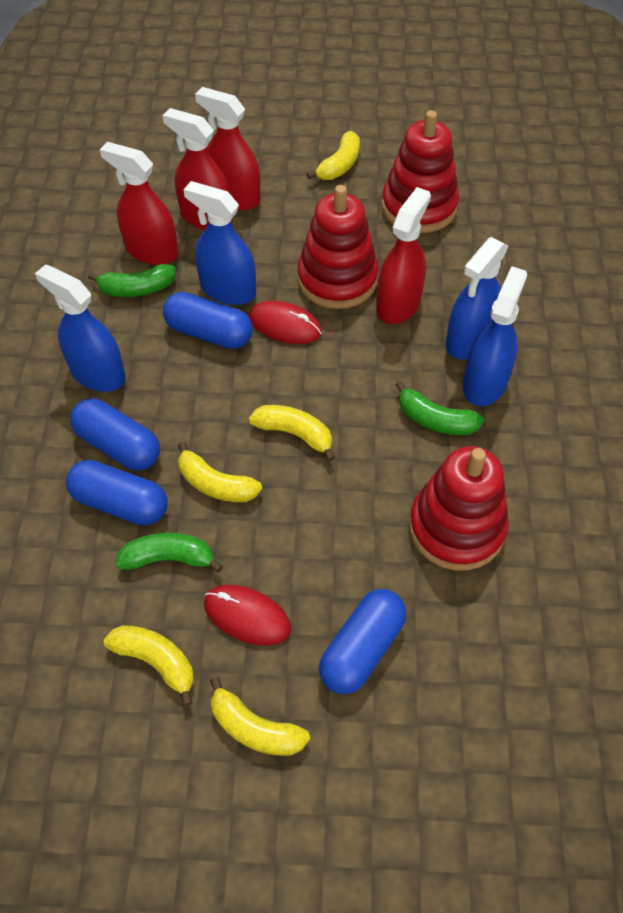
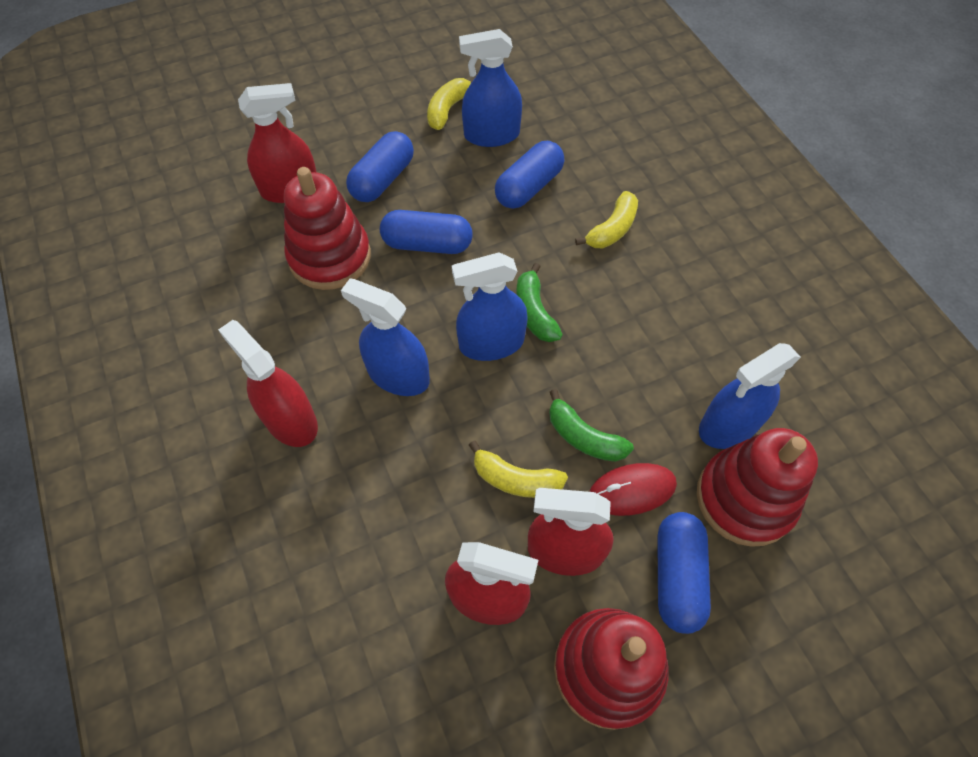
green banana: [88,264,176,297] [116,533,223,573] [396,381,484,435] = 3 -> [516,263,563,342] [549,389,634,462] = 2
red mouse: [204,585,291,646] [249,301,322,344] = 2 -> [589,463,677,516] = 1
yellow banana: [104,625,194,706] [178,441,262,502] [210,676,310,756] [249,405,335,462] [307,131,360,180] = 5 -> [427,78,473,130] [469,441,568,498] [575,191,638,248] = 3

